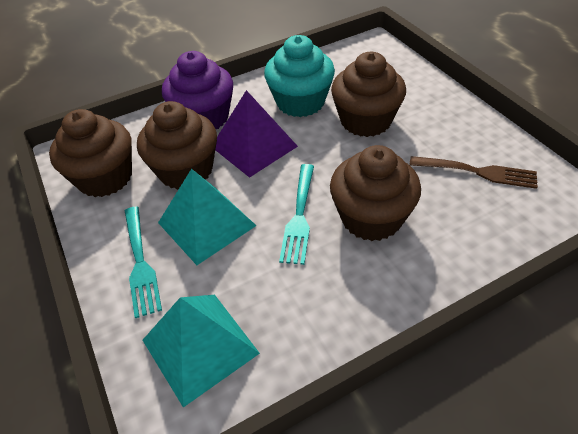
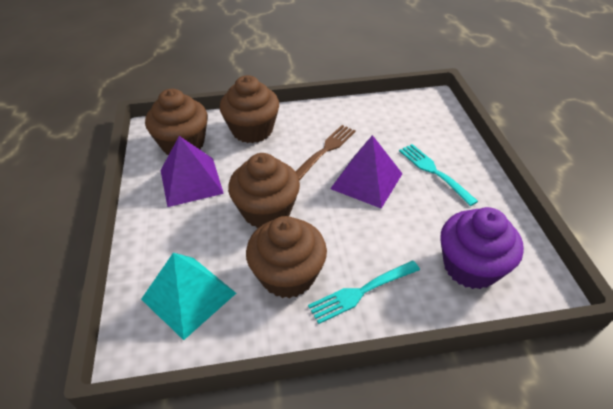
purple pyramid: [215,90,298,178] = 1 -> [161,136,224,207] [330,135,402,209] = 2
turquoise cupcake: [264,35,335,117] = 1 -> none = 0
turquoise pyramid: [143,295,260,407] [158,169,257,265] = 2 -> [141,253,236,340] = 1

